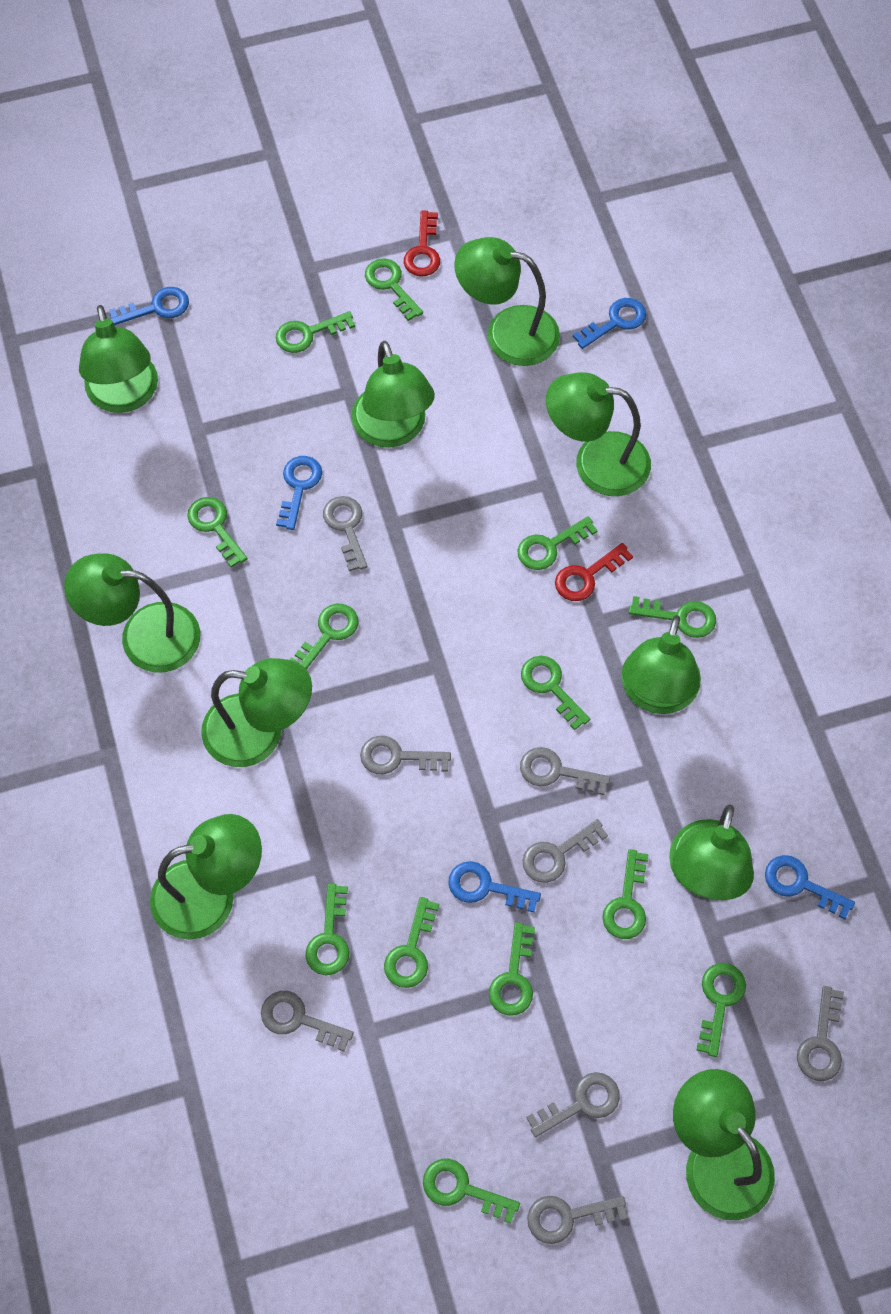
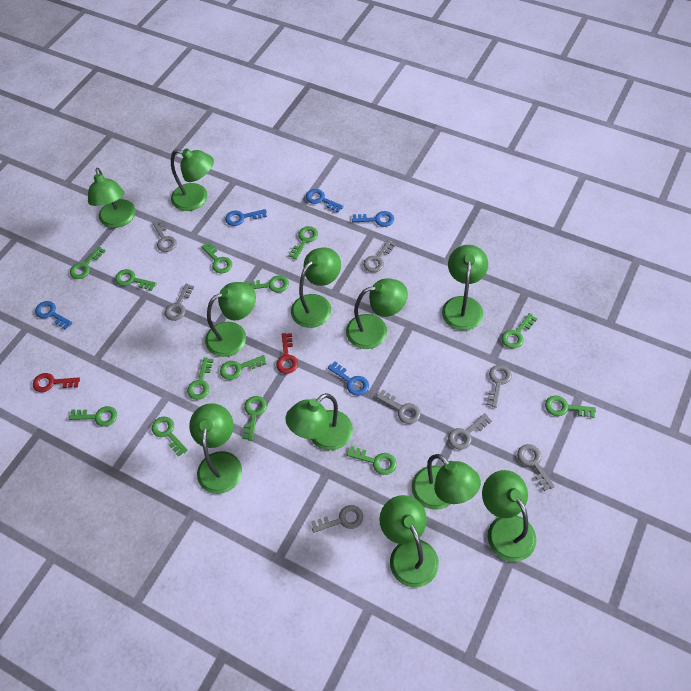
green lamp: [64,553,200,673] [79,305,158,413] [150,814,262,940] [201,658,312,767] [351,341,435,448] [454,237,560,366] [546,372,651,496] [622,615,701,714] [669,805,754,900] [673,1069,775,1220] = 10 -> [88,168,135,228] [171,148,214,211] [189,403,242,494] [205,282,256,357] [285,393,353,450] [291,248,341,328] [346,278,408,349] [379,495,439,588] [412,454,481,510] [442,245,488,330] [482,470,536,562] = 11

